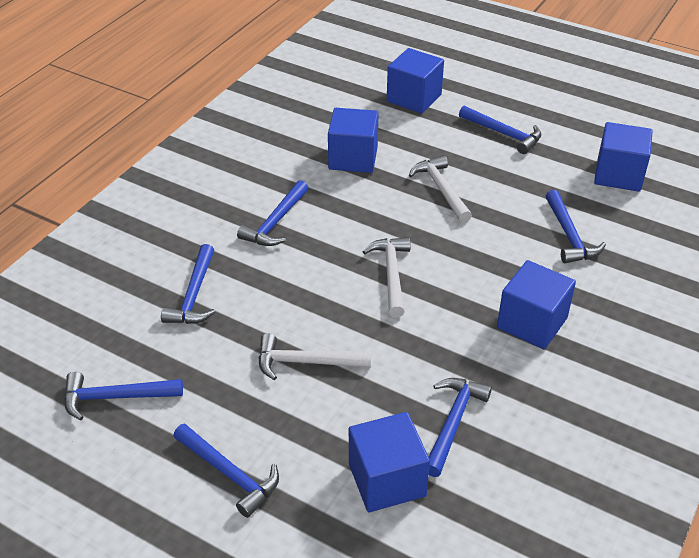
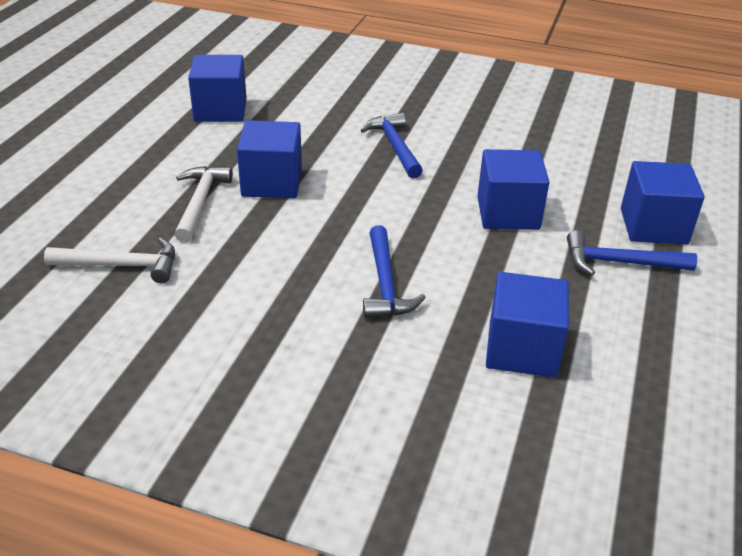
blue hammer: [64,372,183,420] [161,244,215,324] [173,424,279,518] [237,180,308,246] [429,378,492,477] [459,106,541,154] [546,190,606,263] = 7 -> [360,113,423,179] [363,225,426,318] [567,230,697,275] = 3
white hammer: [259,333,371,380] [363,237,411,317] [409,155,472,223] = 3 -> [44,238,175,284] [175,166,233,243] = 2

